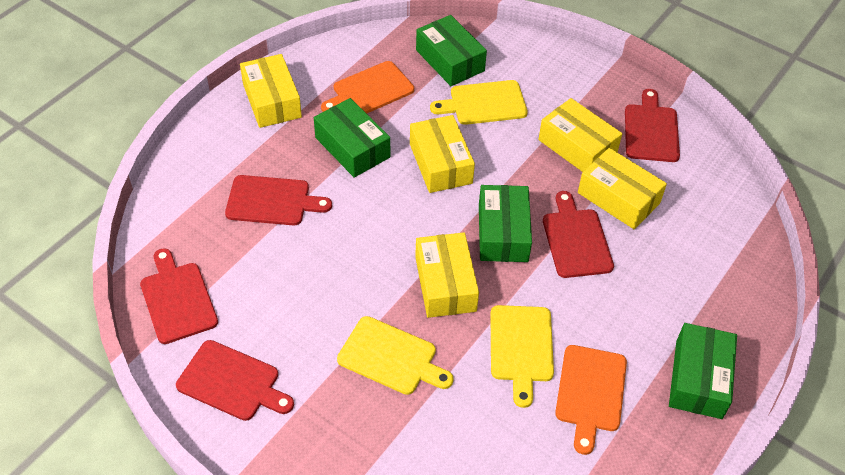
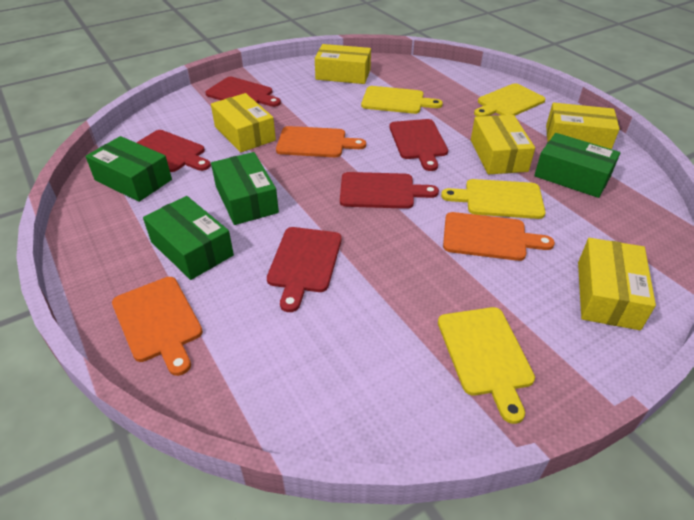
orange cutting board: [321,61,414,114] [555,345,627,455] = 2 -> [112,277,203,376] [276,126,366,157] [443,212,555,261] = 3
yellow cutting board: [337,316,454,395] [430,80,528,125] [490,305,554,408] = 3 -> [361,86,443,114] [438,307,535,424] [441,179,546,219] [474,83,546,117] = 4

